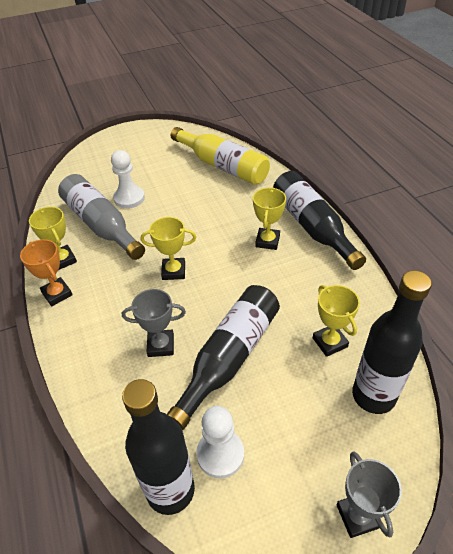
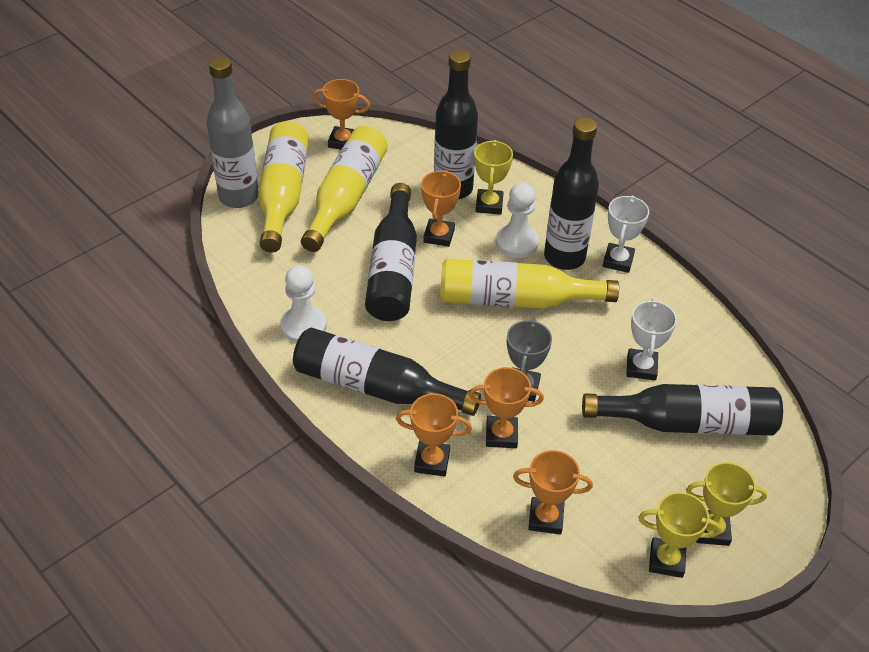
black bottle: [122,379,195,515] [167,285,280,430] [273,171,366,270] [352,270,432,414] = 4 -> [293,327,481,416] [365,183,417,321] [434,49,478,199] [544,117,599,270] [582,384,783,435] = 5
grey trophy: [122,289,186,357] [337,451,402,538] = 2 -> [507,319,552,402] = 1
orange trophy: [20,239,73,306] = 1 -> [313,79,370,150] [396,393,472,477] [421,170,461,247] [469,367,544,448] [513,450,593,535] = 5
white trophy: none = 0 -> [603,195,649,273] [626,299,677,380] = 2
yellow bottle: [171,127,270,185] = 1 -> [258,121,309,253] [301,126,388,252] [440,258,619,309] = 3
yellow trophy: [29,207,77,270] [141,217,196,280] [253,187,286,250] [313,285,360,357] = 4 -> [474,140,513,215] [638,492,721,578] [686,462,767,546] = 3

